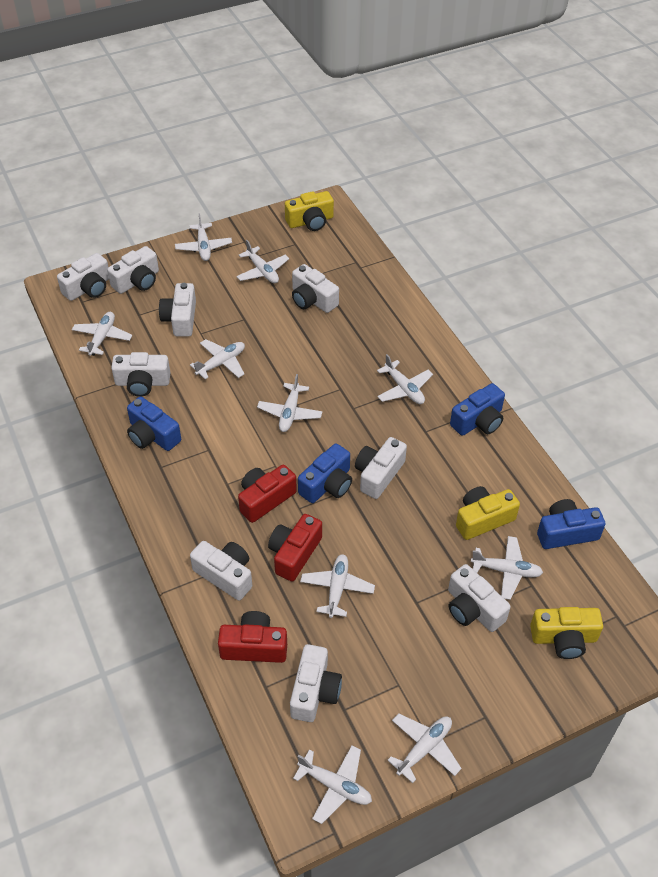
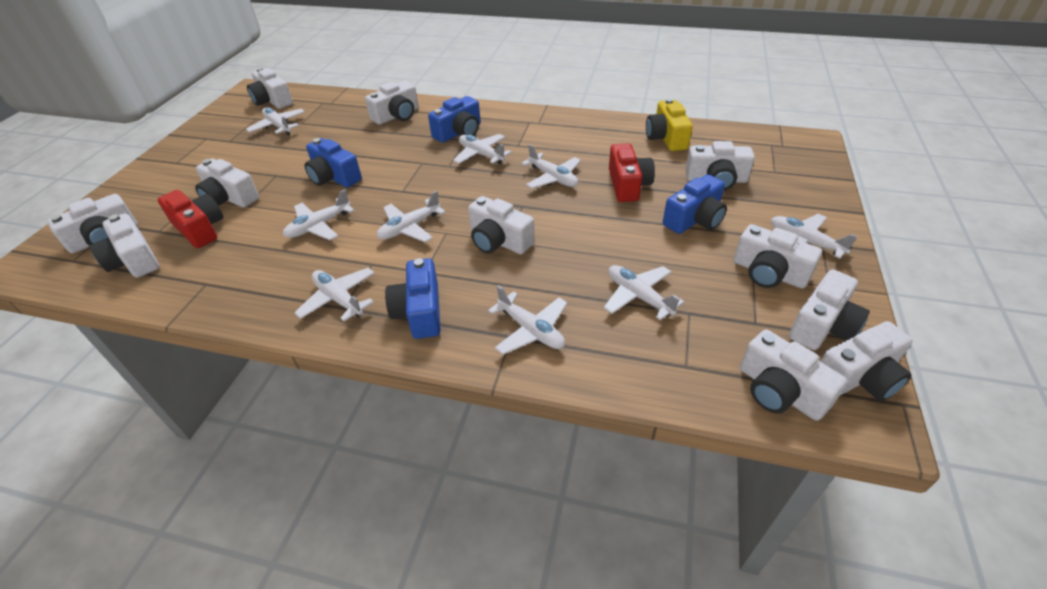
red camera: [218,611,287,663] [238,465,297,523] [268,514,322,581] = 3 -> [158,190,223,248] [609,143,655,202] = 2
white camera: [57,253,109,301] [107,246,159,294] [111,352,170,397] [159,283,196,337] [190,541,252,601] [290,644,342,722] [292,264,339,313] [355,437,407,499] [448,564,511,632] = 9 -> [47,194,138,253] [89,213,160,278] [195,159,259,208] [247,68,293,109] [365,81,419,125] [468,196,534,254] [685,141,755,190] [734,224,822,288] [740,329,847,421] [789,269,870,350] [820,321,912,401] = 11
white plane: [72,312,132,356] [175,214,232,261] [190,339,245,379] [236,240,289,283] [257,374,323,432] [293,745,372,824] [300,554,375,618] [377,354,433,404] [387,714,462,783] [471,536,543,600] = 10 -> [246,107,305,135] [283,189,355,240] [294,268,374,321] [377,191,446,242] [453,134,511,164] [488,285,567,355] [521,144,581,189] [604,265,684,321] [771,214,858,259] = 9
yellow camera: [285,191,334,231] [456,486,520,540] [530,607,603,659] = 3 -> [646,98,693,151] = 1

